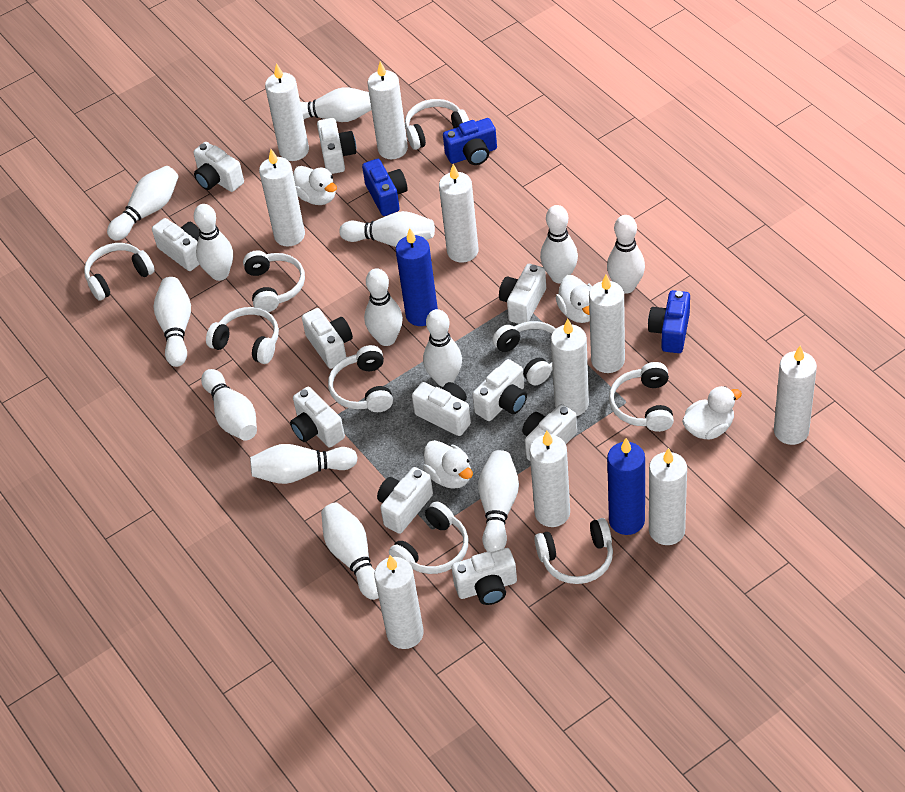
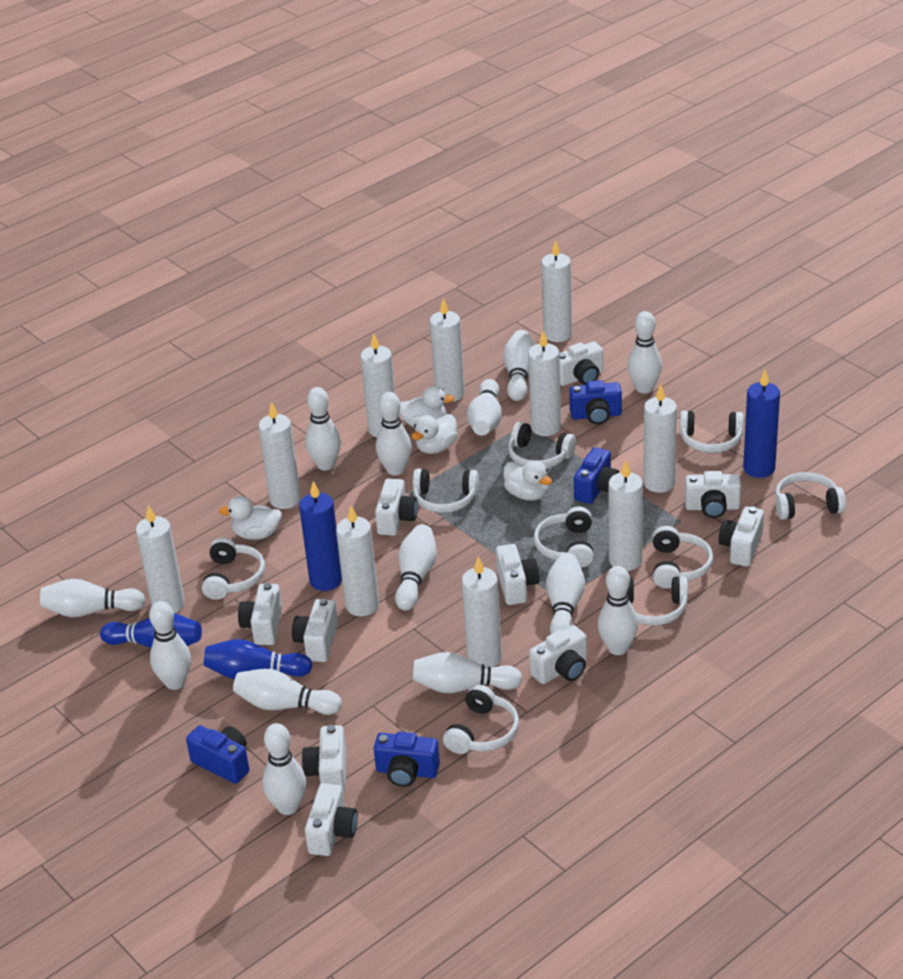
blue bowling pin: none = 0 -> [100,613,202,648] [204,639,312,679] = 2
blue camera: [362,159,408,216] [443,118,497,165] [648,290,690,353] = 3 -> [186,725,249,784] [374,732,440,787] [569,380,622,424] [574,447,620,504] = 4
white camera: [152,218,200,271] [193,142,244,192] [290,387,345,448] [302,308,353,369] [317,118,356,174] [377,467,433,534] [412,382,471,436] [452,548,517,605] [472,359,527,421] [499,264,546,324] [522,404,577,461] = 11 -> [238,583,282,645] [292,599,338,662] [302,725,346,793] [305,783,358,856] [375,478,418,536] [496,544,539,605] [529,625,587,684] [559,341,603,386] [685,471,741,518] [719,506,764,567] = 10

